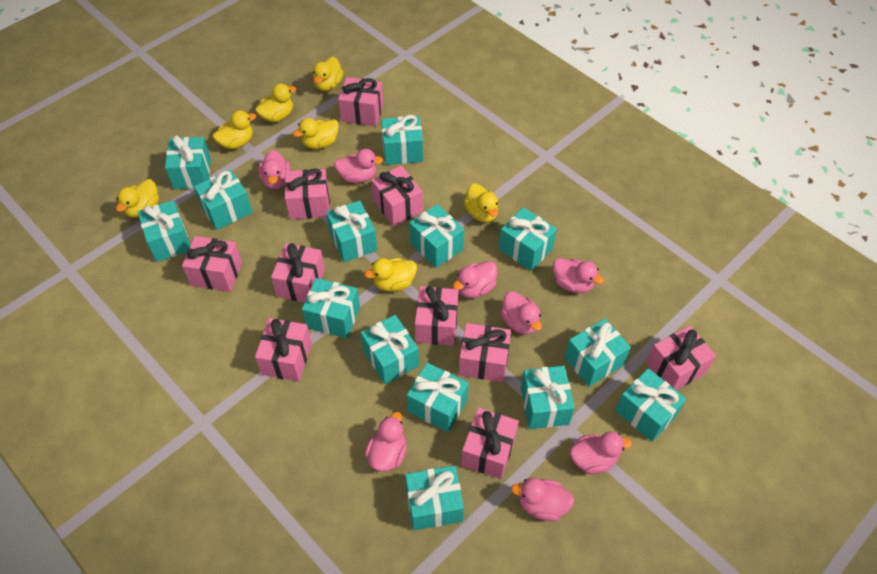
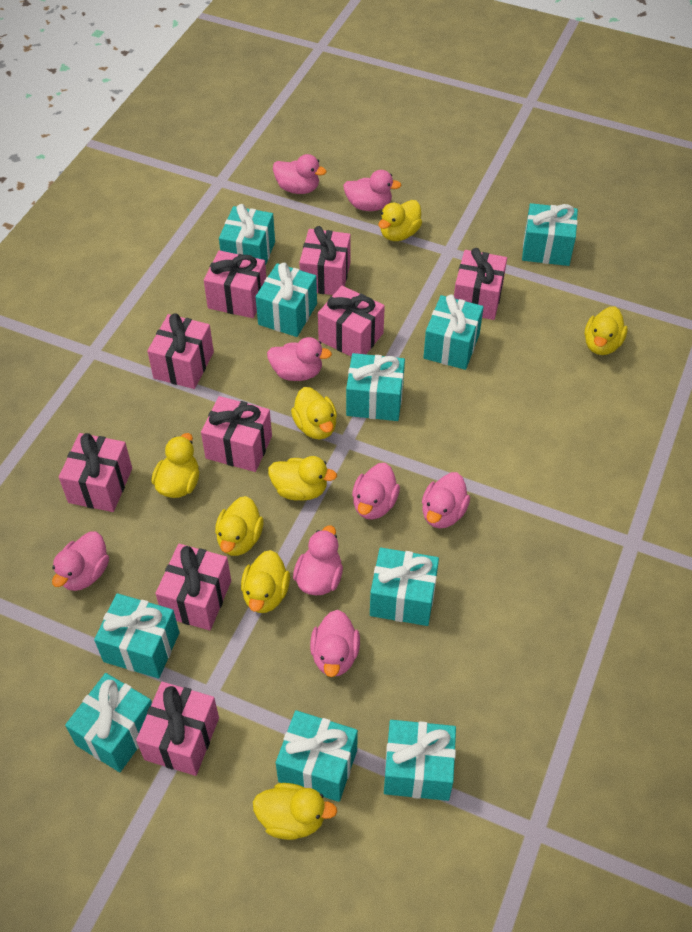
pink gift: [182,236,242,292] [255,318,312,381] [271,243,325,303] [284,168,330,219] [338,77,384,126] [371,165,423,227] [415,286,459,346] [459,323,511,382] [461,407,519,479] [646,326,716,390] = 10 -> [59,433,132,512] [136,682,219,776] [147,313,214,389] [155,544,231,630] [201,396,272,472] [204,250,266,318] [299,226,351,295] [318,286,385,357] [454,248,507,320] = 9
turquoise gift: [138,200,191,262] [165,136,211,189] [194,169,253,230] [302,278,360,338] [326,201,377,262] [361,315,419,384] [381,115,423,165] [405,466,464,530] [407,363,469,432] [409,204,464,268] [499,207,557,271] [521,366,575,429] [565,319,631,387] [615,368,686,441] = 14 -> [65,673,152,772] [94,593,179,678] [219,204,275,266] [256,263,317,337] [276,710,358,802] [346,353,405,421] [370,548,439,626] [384,720,456,801] [423,294,484,370] [522,203,578,266] = 10
yellow duck: [116,179,159,218] [213,110,256,149] [255,84,296,122] [293,118,339,149] [313,57,343,91] [364,258,417,291] [464,183,498,222] = 7 -> [151,433,199,498] [215,496,264,556] [241,550,290,613] [253,783,337,840] [268,456,337,501] [291,387,337,439] [378,200,422,241] [585,306,628,355] = 8

